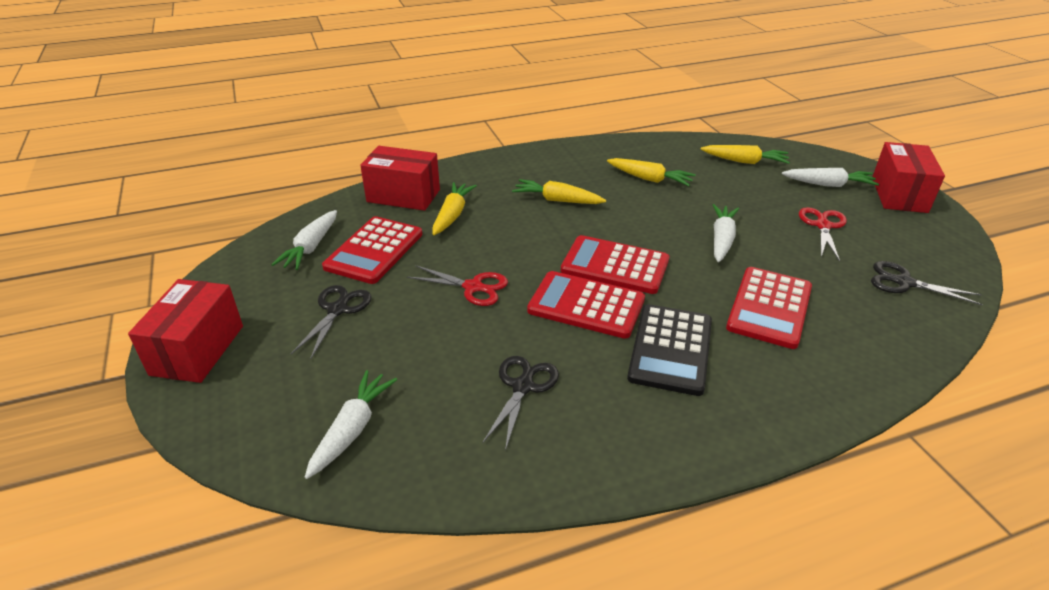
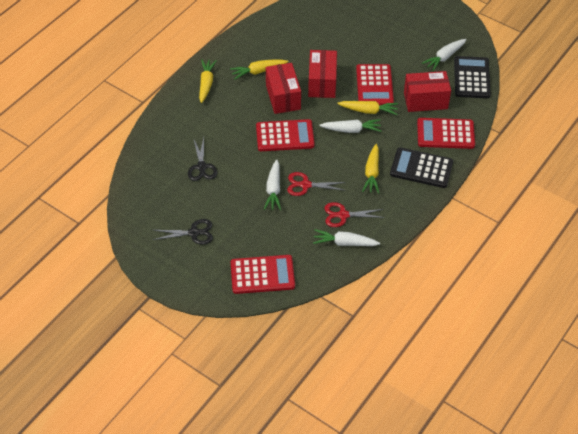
black calculator: [627,304,712,396] = 1 -> [390,147,453,188] [454,56,491,99] = 2
black scissors: [291,285,372,359] [482,356,559,451] [871,261,983,305] = 3 -> [153,219,213,245] [188,138,217,181] = 2

